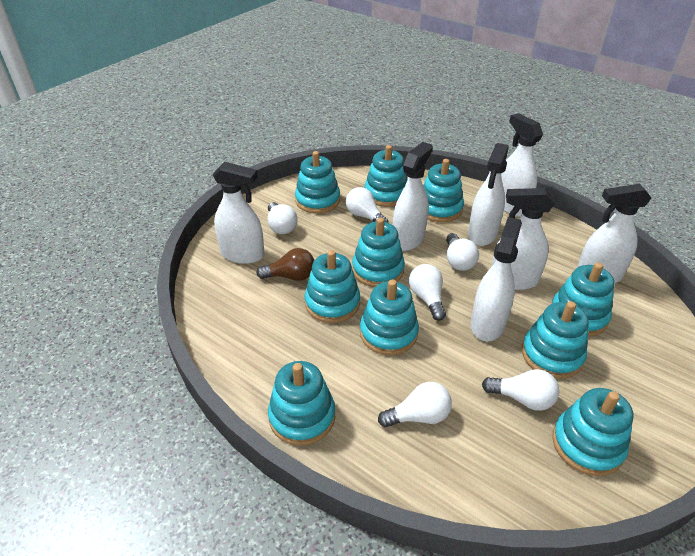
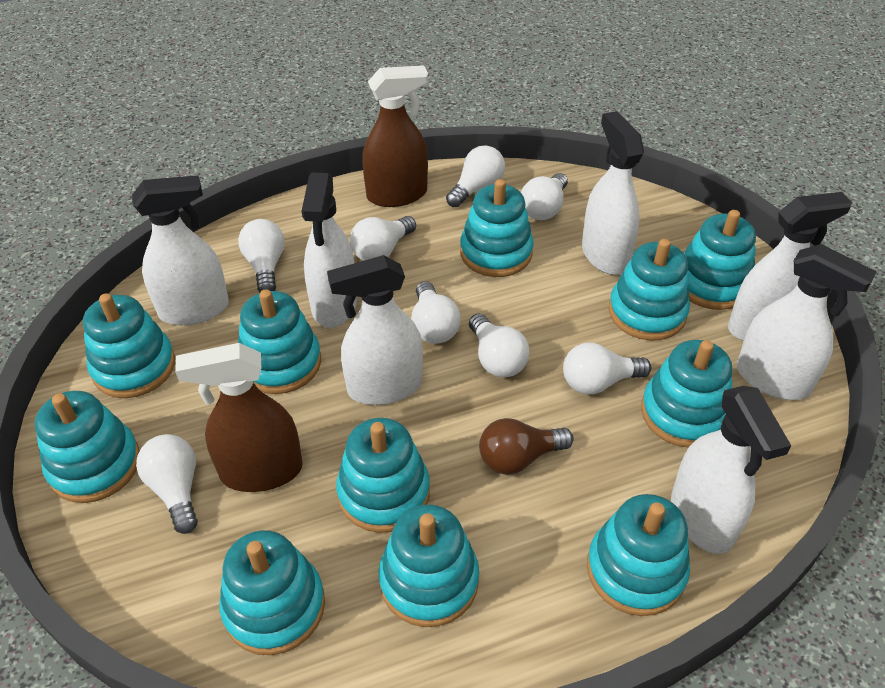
brown spray bottle: none = 0 -> [175,343,303,492] [362,65,428,207] = 2
turquoise stacking toy: [268,361,335,446] [295,151,340,214] [305,250,360,323] [352,218,405,287] [360,280,419,355] [364,145,407,207] [423,159,464,222] [522,301,589,379] [551,263,615,337] [552,388,633,476] = 10 -> [35,391,140,503] [83,294,175,398] [219,530,325,655] [238,289,321,394] [336,418,430,533] [379,504,479,627] [460,179,534,277] [587,494,690,616] [609,239,690,341] [641,340,732,448] [684,210,756,310] = 11
white light bulb: [268,202,297,234] [346,187,388,222] [378,382,452,428] [409,264,446,321] [446,233,479,271] [482,369,559,411] = 6 -> [136,434,198,534] [238,219,285,293] [350,216,416,261] [411,281,461,344] [446,145,505,207] [469,314,530,377] [521,173,568,220] [563,343,651,395] = 8

